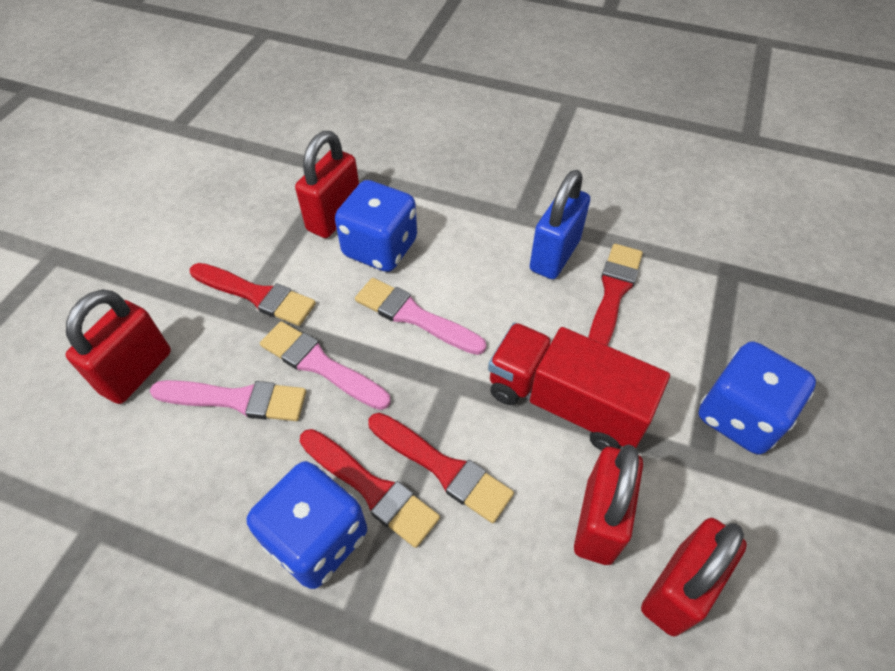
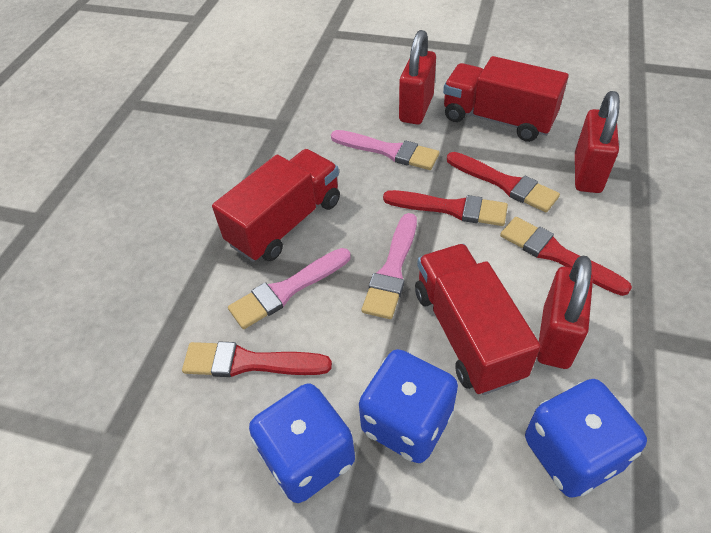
blue padlock: [530,170,590,279] = 1 -> none = 0
red padlock: [66,289,171,404] [295,131,359,238] [574,444,643,565] [641,518,747,636] = 4 -> [399,30,436,124] [537,256,593,369] [575,91,620,193] = 3
red truck: [488,323,670,451] = 1 -> [212,149,340,262] [415,244,541,395] [443,56,569,142] = 3

